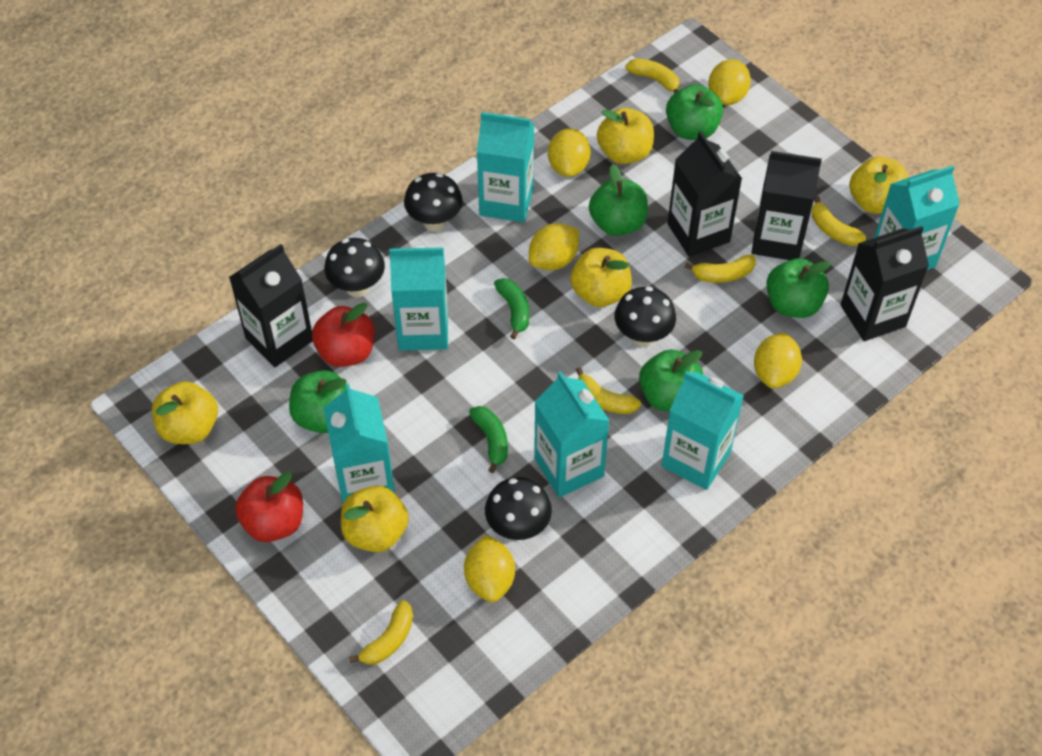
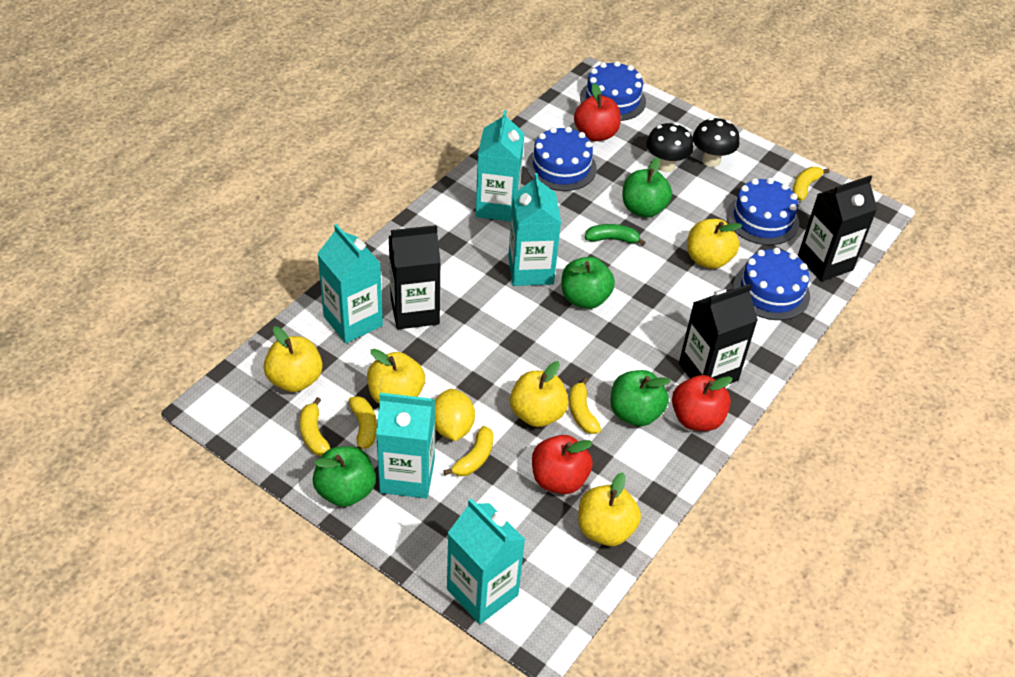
black carton: [229,244,313,367] [667,131,742,257] [751,151,822,260] [841,226,929,341] = 4 -> [389,225,441,329] [679,284,758,384] [798,175,877,282] = 3
black mushroom: [324,238,385,297] [404,173,463,232] [485,477,552,540] [614,286,676,347] = 4 -> [646,123,694,172] [693,118,739,167] = 2
blue cake: none = 0 -> [526,127,597,191] [580,61,646,121] [726,178,799,245] [733,248,810,320] = 4
green apple: [289,370,347,433] [589,164,648,236] [639,349,703,411] [666,84,723,140] [766,258,831,318] = 5 -> [313,446,376,507] [562,257,615,309] [611,370,670,426] [622,157,672,217] = 4
green banana: [469,406,508,473] [494,278,529,339] = 2 -> [585,224,646,246] = 1
red apple: [235,472,303,542] [312,303,375,367] = 2 -> [532,435,593,494] [574,83,621,141] [672,375,733,431] = 3
turquoise carton: [323,383,395,503] [389,245,448,351] [477,112,534,222] [534,371,610,498] [662,371,744,490] [874,165,960,270] = 6 -> [317,224,383,343] [376,393,435,498] [447,499,526,624] [475,110,524,221] [508,173,561,286] = 5
yellow lemon: [464,535,515,603] [529,223,579,270] [548,128,591,177] [708,59,751,105] [754,333,802,389] = 5 -> [435,389,475,441] = 1

